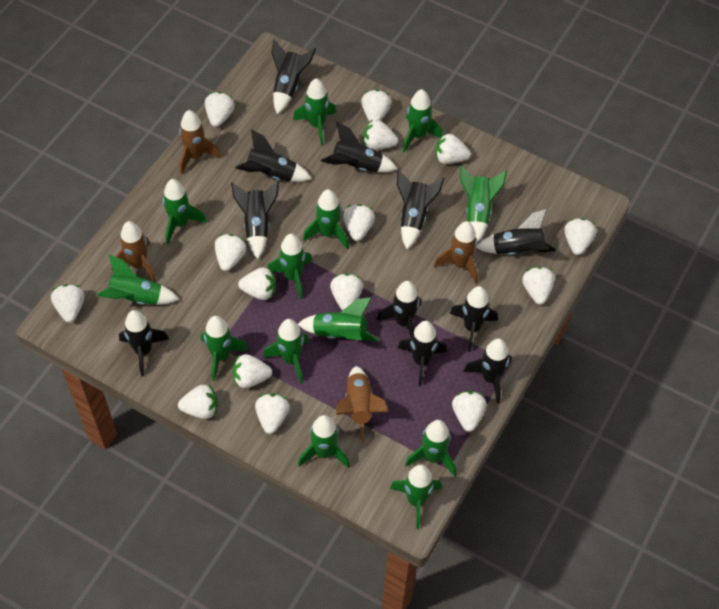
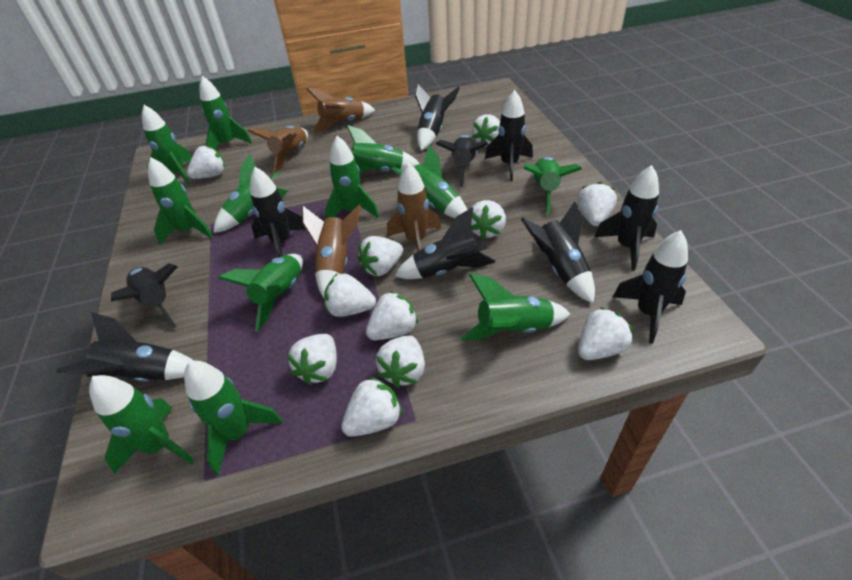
black rocket: [119,310,169,376] [231,181,279,259] [235,129,312,182] [272,39,316,114] [321,122,397,172] [377,281,421,338] [397,170,444,249] [398,321,447,386] [450,286,498,352] [463,339,512,404] [476,209,556,255] = 11 -> [57,312,194,382] [111,263,178,328] [250,167,306,258] [395,207,495,279] [415,84,460,151] [436,135,488,187] [485,90,533,181] [521,201,595,304] [594,165,659,271] [613,230,688,344] = 10
green rocket: [97,255,180,305] [163,179,207,244] [201,316,248,381] [263,319,309,383] [267,234,312,299] [293,78,336,145] [298,297,380,341] [298,415,350,468] [303,189,349,249] [390,465,442,529] [402,89,443,153] [405,420,456,477] [460,166,507,243] = 13 -> [89,375,194,473] [142,105,192,185] [148,157,213,245] [184,361,282,475] [199,76,252,149] [213,154,288,233] [218,254,303,332] [325,136,379,218] [347,125,421,174] [392,145,467,218] [461,274,570,341] [523,157,582,214] = 12
white strawberry: [51,284,85,323] [178,385,218,419] [205,92,235,127] [215,234,247,271] [232,354,272,388] [238,267,276,300] [255,393,290,434] [330,273,363,311] [343,204,375,241] [361,90,391,122] [363,119,398,150] [435,133,471,164] [452,391,487,432] [522,267,555,305] [564,218,596,255] = 15 -> [187,145,225,179] [287,334,337,385] [324,273,376,317] [341,377,402,437] [358,236,403,276] [366,291,418,340] [376,335,425,388] [470,200,506,239] [472,114,500,147] [577,182,617,226] [578,307,633,360] = 11

